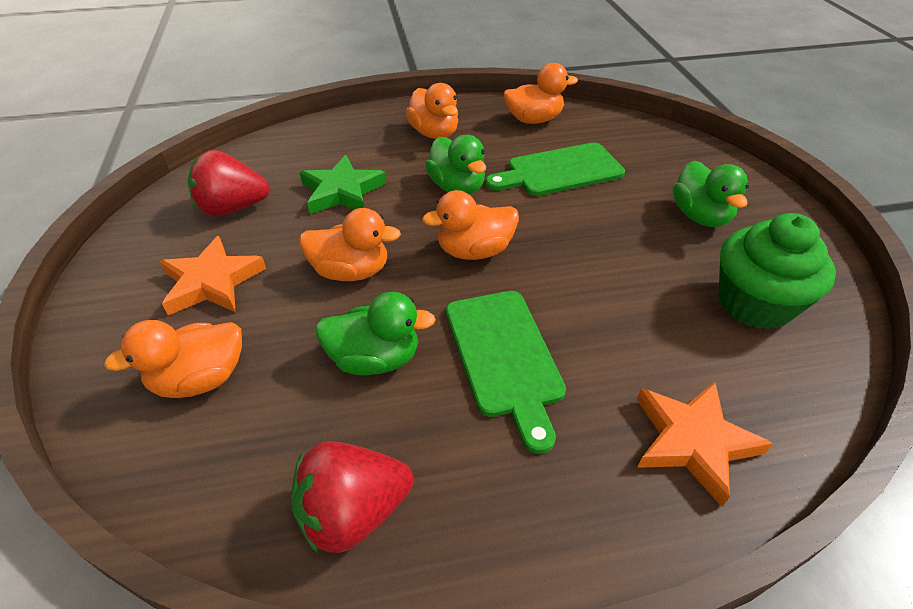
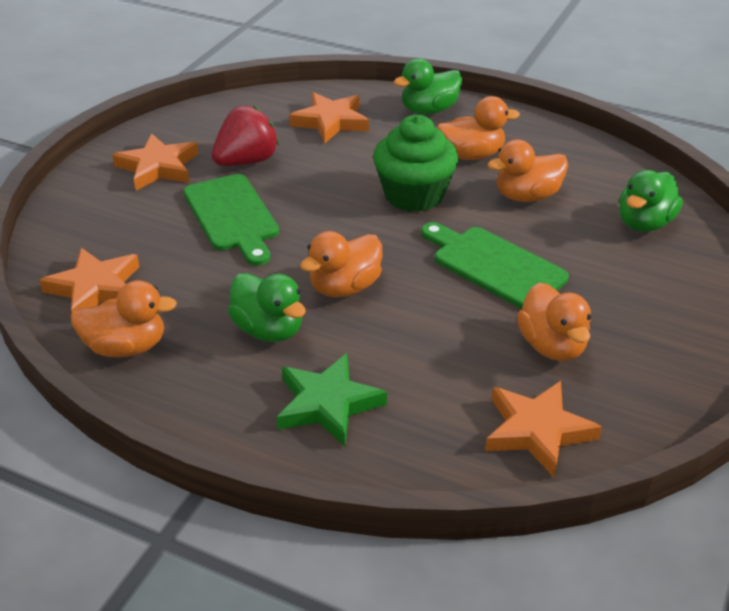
orange star: [159,236,266,315] [637,382,773,507] = 2 -> [39,248,140,312] [112,134,198,190] [289,92,369,143] [485,381,602,477] = 4
red strawberry: [188,150,270,216] [291,441,414,553] = 2 -> [212,106,279,166] = 1

